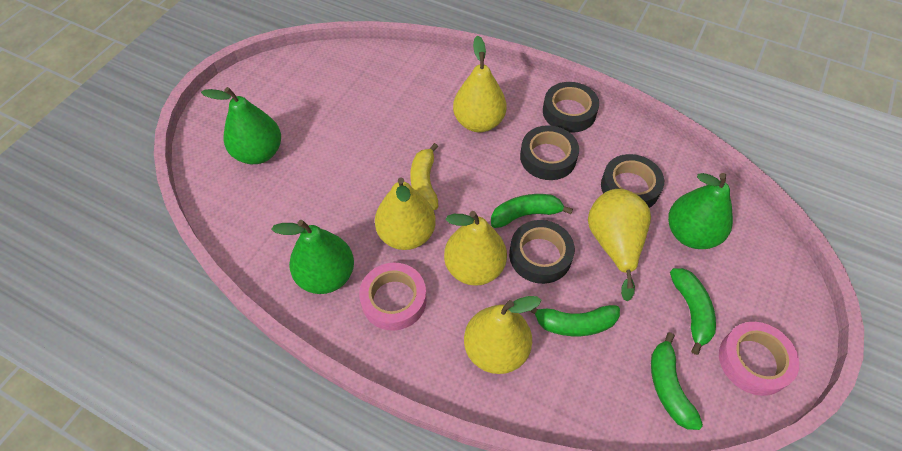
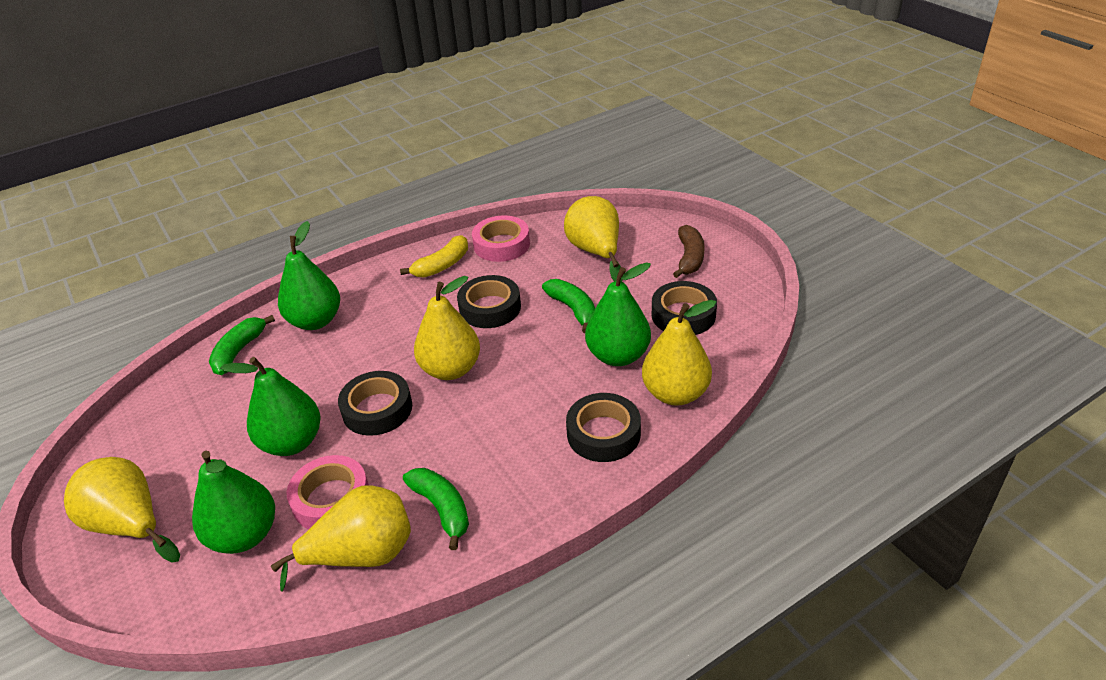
brown banana: none = 0 -> [673,225,705,278] = 1
green banana: [491,194,573,228] [530,305,620,336] [651,332,703,430] [670,268,716,355] = 4 -> [209,315,275,375] [403,468,469,550] [542,279,595,333] = 3
green pear: [201,87,281,164] [271,220,354,294] [668,173,733,249] = 3 -> [192,451,275,554] [220,357,321,456] [278,221,340,330] [585,262,651,366] = 4

